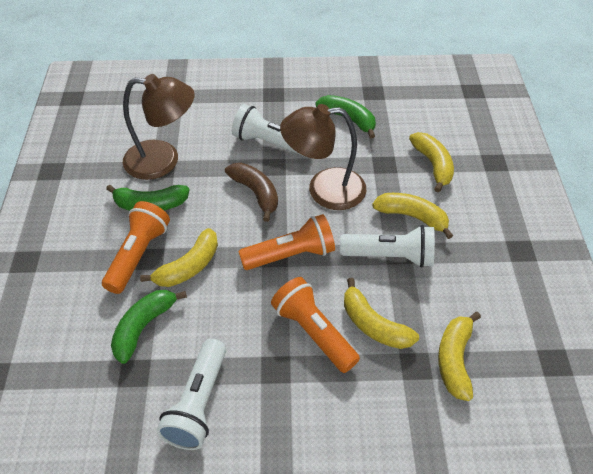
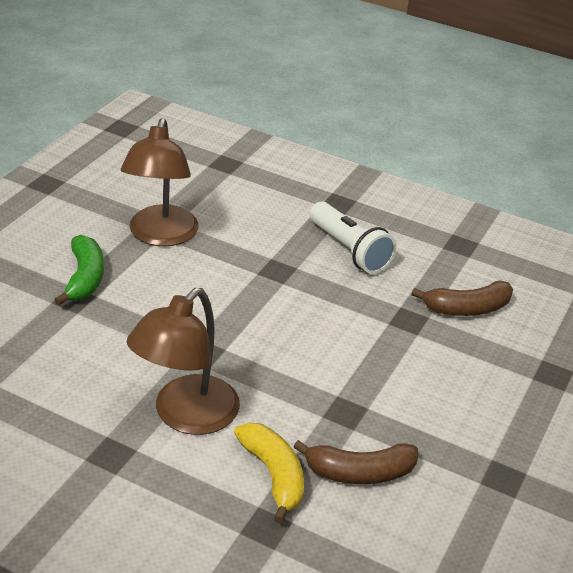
brown banana: [225,163,278,222] = 1 -> [294,440,418,484] [411,281,513,316] = 2
green banana: [106,185,190,211] [111,290,187,364] [315,95,376,139] = 3 -> [54,235,104,305] = 1
orange flashlight: [102,201,170,294] [238,214,335,270] [271,277,360,373] = 3 -> none = 0
white flashlight: [156,339,226,450] [232,104,306,157] [340,225,435,268] = 3 -> [310,202,397,274] = 1
yellow banana: [140,228,218,287] [344,278,419,349] [372,193,453,239] [409,132,454,193] [438,312,481,401] = 5 -> [234,422,304,524] = 1

